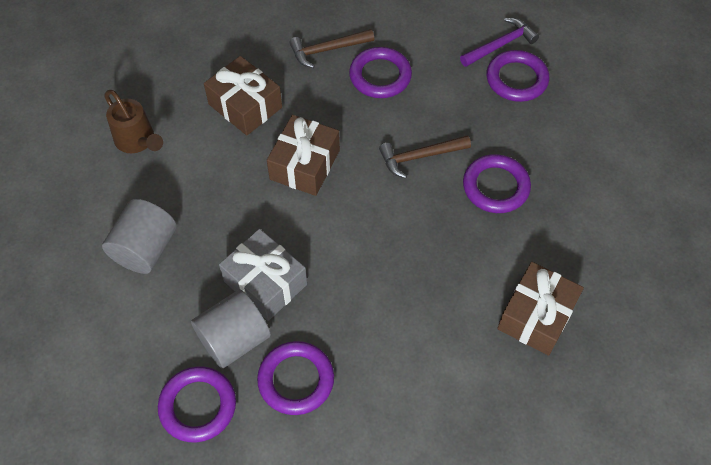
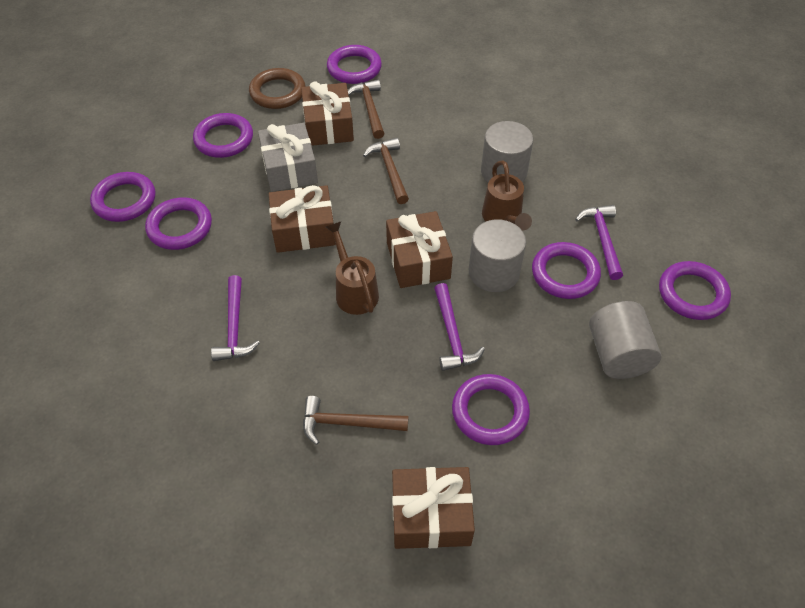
brown gift: [204,56,282,135] [267,115,340,196] [497,262,584,356] = 3 -> [269,185,336,253] [301,81,354,146] [386,211,453,288] [392,467,475,549] = 4
brown hammer: [289,29,374,68] [379,135,471,179] = 2 -> [303,396,408,445] [348,80,385,139] [363,138,409,204] = 3
brown ring: none = 0 -> [249,68,306,109] = 1
brown watering can: [105,90,163,153] = 1 -> [326,222,379,315] [482,161,532,230] = 2
grey cylinder: [102,199,177,274] [191,289,271,368] = 2 -> [469,219,526,292] [481,121,533,182] [589,301,662,379] = 3
purple hammer: [460,18,539,67] = 1 -> [211,275,260,361] [434,283,485,371] [575,205,623,280] = 3
purple ring: [158,366,236,442] [257,341,334,415] [349,47,412,98] [463,154,531,213] [486,50,549,102] = 5 -> [90,172,156,222] [145,197,212,250] [193,113,253,158] [327,45,382,84] [452,374,530,445] [532,242,601,299] [659,261,731,320] = 7

